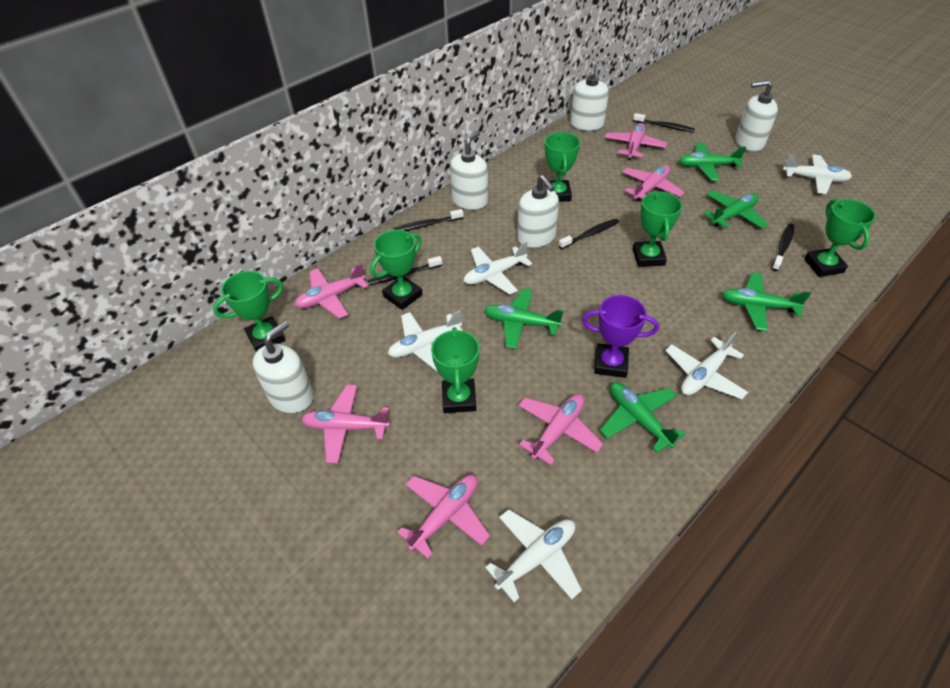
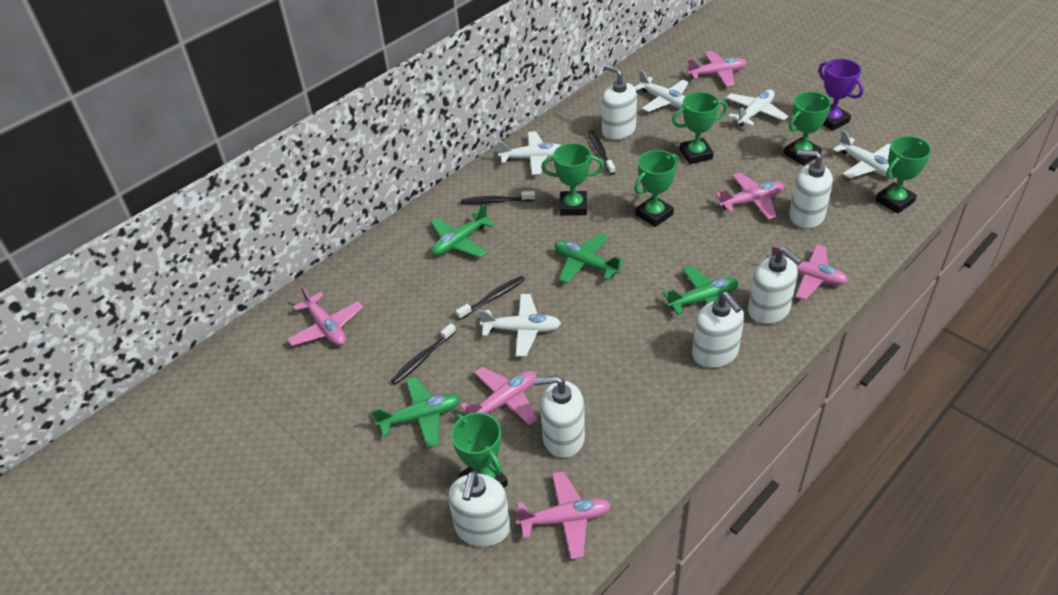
black toothbrush: [368,256,442,285] [394,209,464,231] [558,219,619,249] [633,113,695,132] [772,224,795,271] = 5 -> [391,323,456,384] [456,276,525,320] [461,191,535,204] [588,130,615,175] = 4
green plane: [484,288,563,349] [600,382,685,453] [678,143,746,181] [704,190,768,229] [722,272,811,331] = 5 -> [372,377,461,448] [431,204,495,258] [555,234,625,283] [663,266,739,315] = 4
white soap dispenser: [253,321,314,414] [450,131,488,210] [517,175,559,248] [570,64,609,131] [735,80,778,152] = 5 -> [448,471,510,547] [534,376,585,458] [602,64,637,140] [692,292,744,368] [748,247,802,324] [789,150,833,229] = 6

